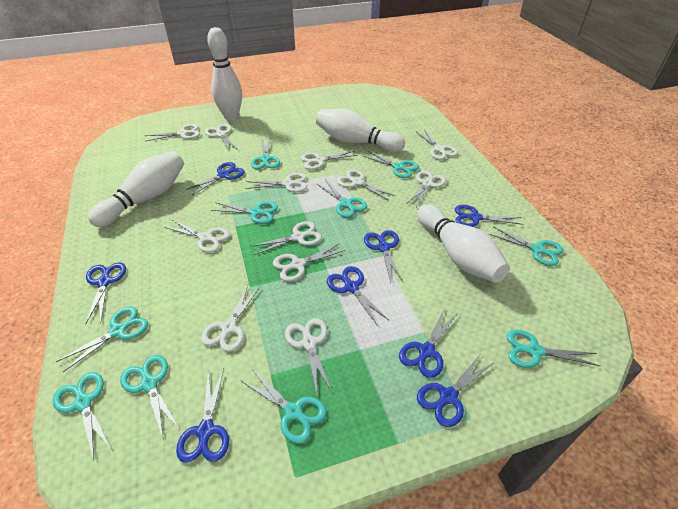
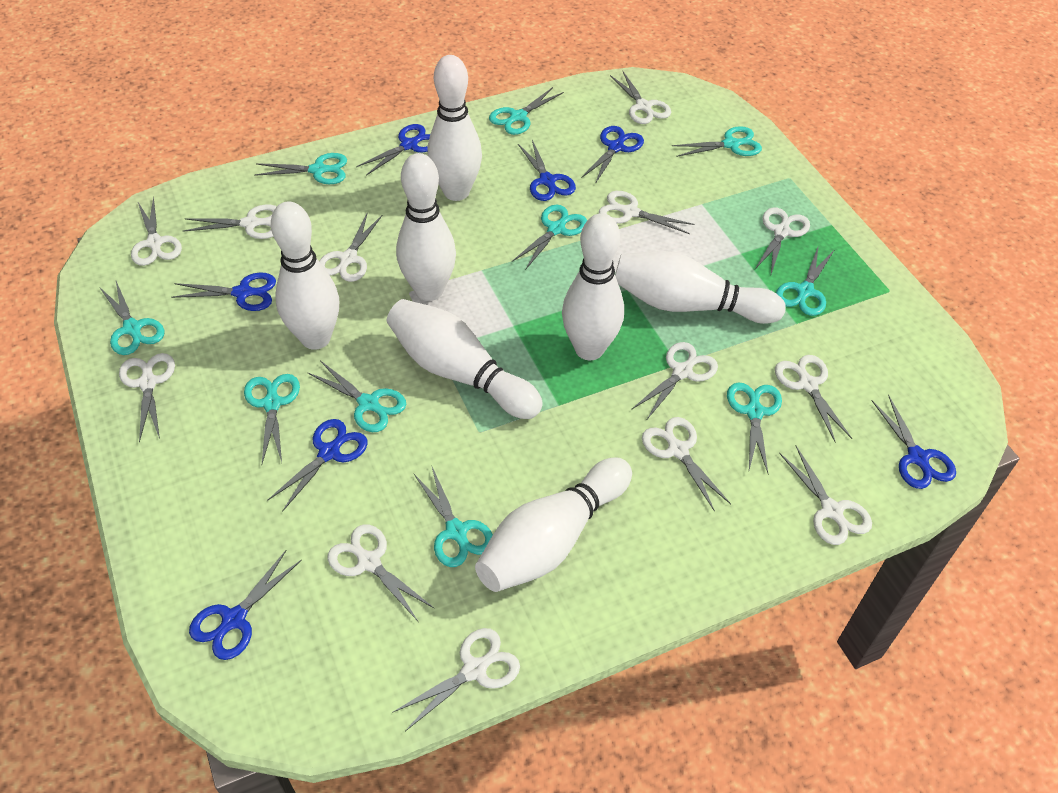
blue scissors: [85,262,126,325] [176,369,229,463] [186,162,245,195] [327,266,389,326] [364,230,403,283] [399,308,458,378] [417,354,493,427] [455,205,524,227] = 8 -> [171,272,276,311] [189,550,302,660] [267,419,368,512] [356,124,430,176] [518,140,576,201] [581,126,644,184] [871,395,956,489] = 7
white bowling pin: [88,151,184,227] [207,27,242,120] [316,109,405,152] [417,204,510,283] = 4 -> [271,202,339,350] [387,299,543,419] [396,153,456,301] [427,55,482,201] [475,457,632,592] [562,213,624,360] [615,251,786,324] = 7
white scissors: [145,124,200,141] [164,220,230,253] [201,285,260,352] [205,124,239,151] [246,173,307,192] [252,221,322,255] [273,243,346,282] [285,318,333,394] [300,151,358,170] [337,169,395,200] [405,170,446,207] [417,129,458,160] = 12 -> [119,353,175,443] [131,196,182,266] [183,205,277,239] [319,212,382,282] [327,524,435,621] [392,628,520,731] [599,191,695,234] [610,72,671,124] [631,342,718,419] [642,417,731,512] [755,207,810,274] [775,355,852,443] [779,446,872,545] = 13

